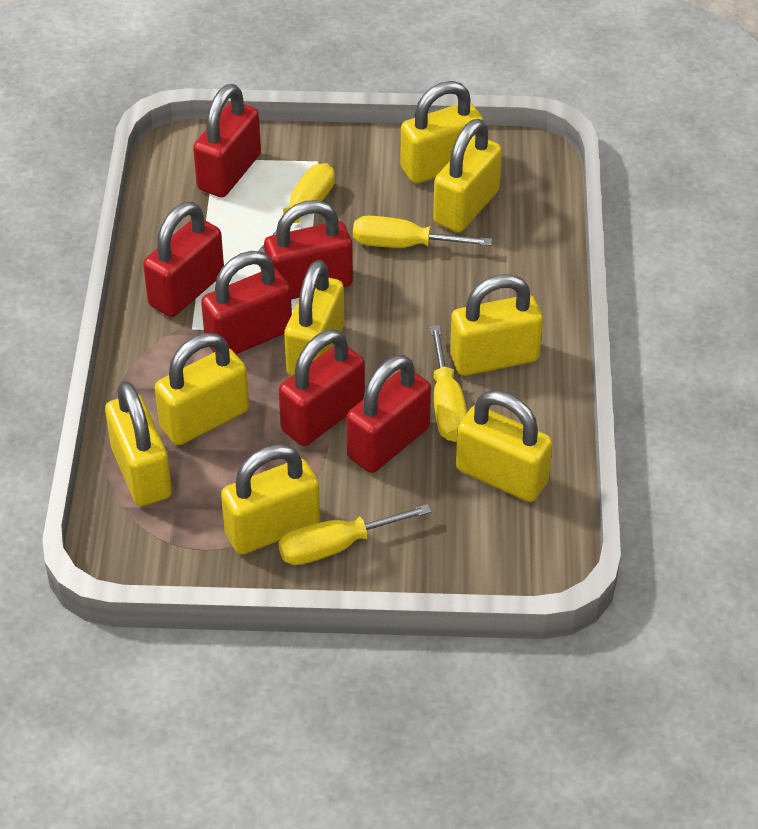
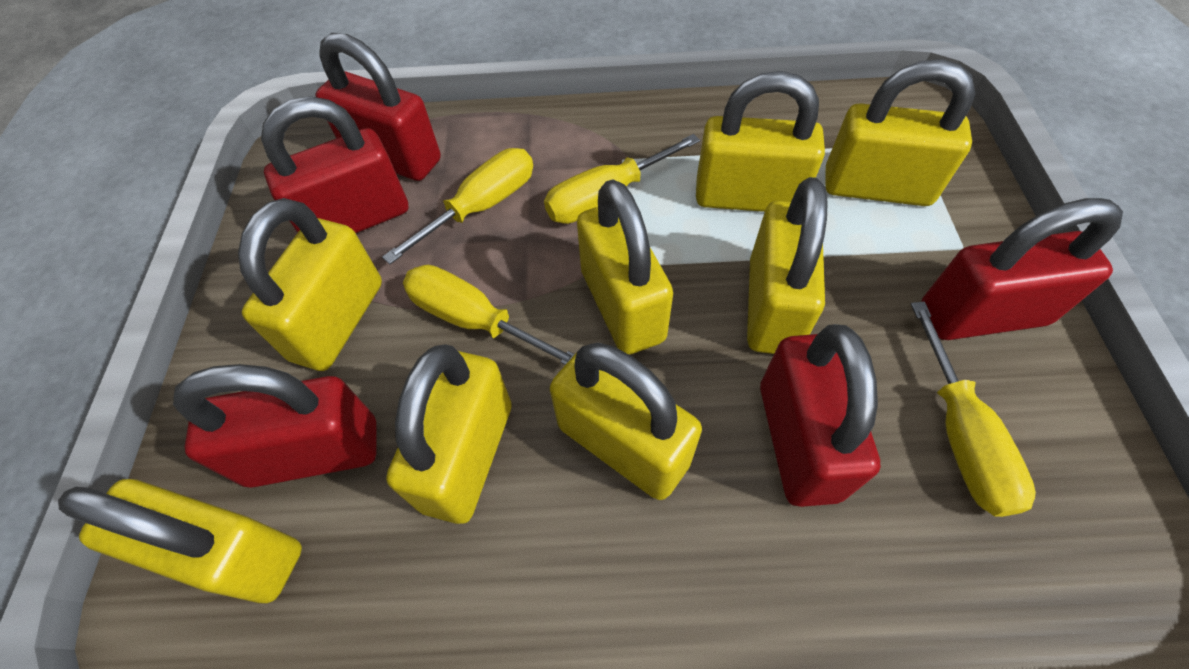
red padlock: [143,202,224,317] [193,84,261,197] [201,251,292,354] [264,200,353,299] [279,329,365,446] [346,355,431,473] = 6 -> [173,364,376,487] [261,96,409,233] [315,33,441,181] [760,324,880,507] [921,198,1123,340] = 5

